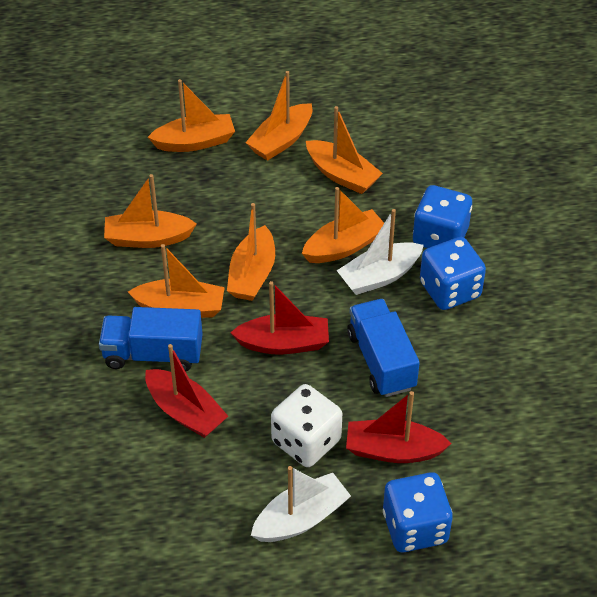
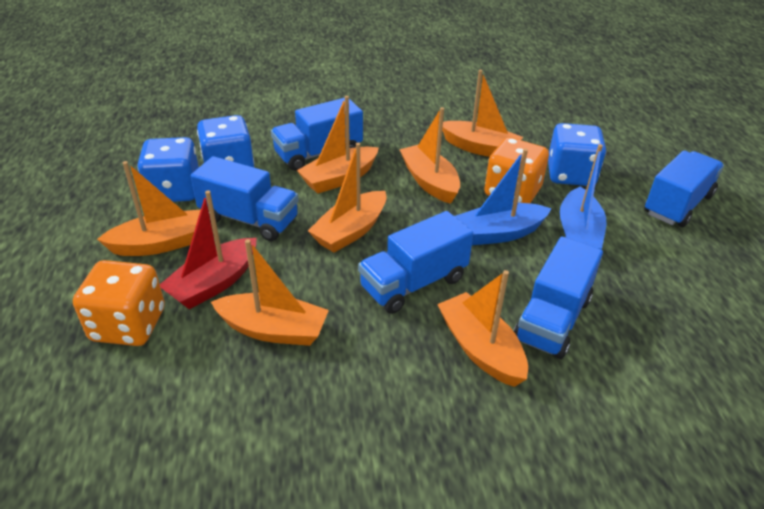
blue boat: none = 0 -> [455,149,552,245] [560,144,606,249] = 2
blue truck: [99,307,203,372] [347,299,420,397] = 2 -> [190,156,299,241] [271,98,363,171] [358,211,473,314] [513,237,603,359] [644,150,724,227] = 5
orange dice: none = 0 -> [73,260,165,346] [484,137,549,203] = 2
red boat: [145,344,228,438] [230,281,329,355] [346,391,452,463] = 3 -> [160,190,257,309] = 1
white boat: [251,466,351,542] [337,209,424,295] = 2 -> none = 0
white dice: [271,384,342,467] = 1 -> none = 0

